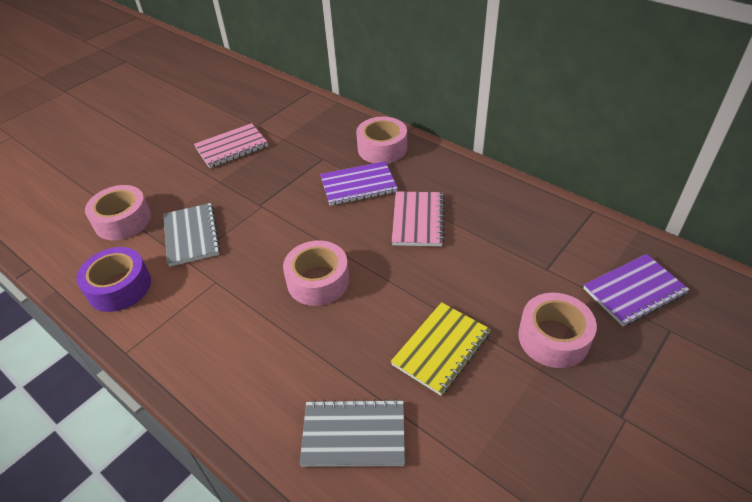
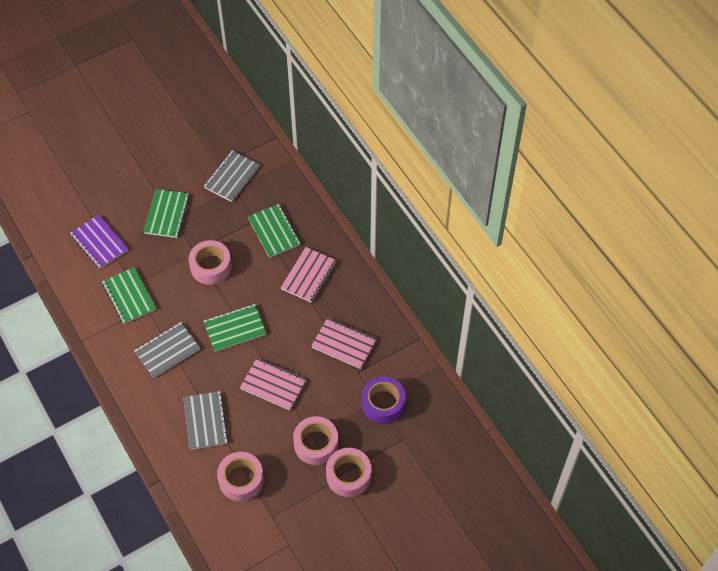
green notebook: none = 0 -> [102,267,156,324] [144,189,190,238] [203,304,266,352] [248,204,301,258] = 4
grey notebook: [163,203,221,267] [300,399,405,467] = 2 -> [134,322,200,378] [183,391,229,450] [204,151,260,202] = 3
pink notebook: [194,123,268,168] [392,191,445,247] = 2 -> [240,358,306,410] [281,247,337,303] [311,318,376,369] = 3
purple notebook: [320,161,398,206] [583,254,689,326] = 2 -> [70,215,128,269] = 1
yellow notebook: [391,302,491,396] = 1 -> none = 0

